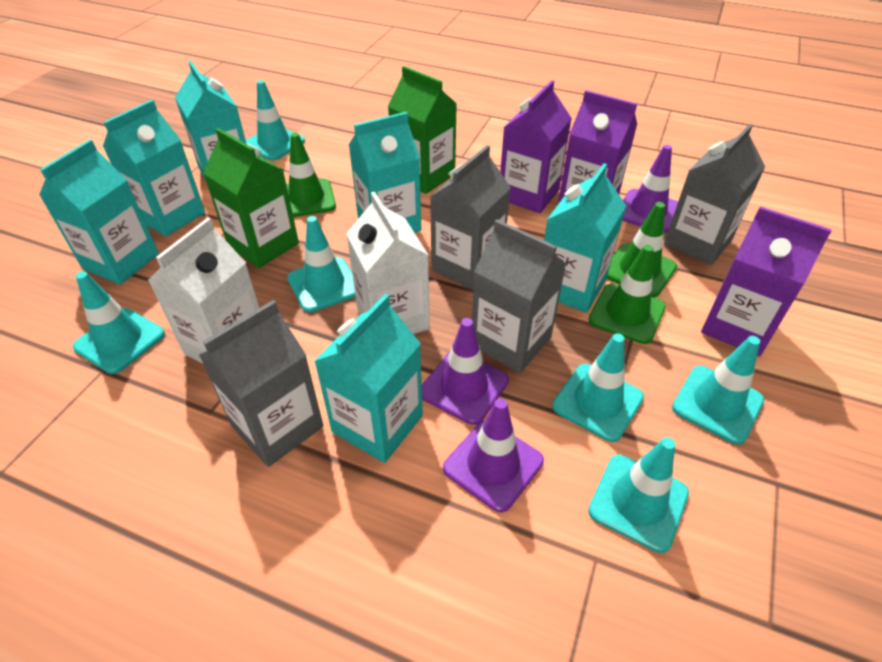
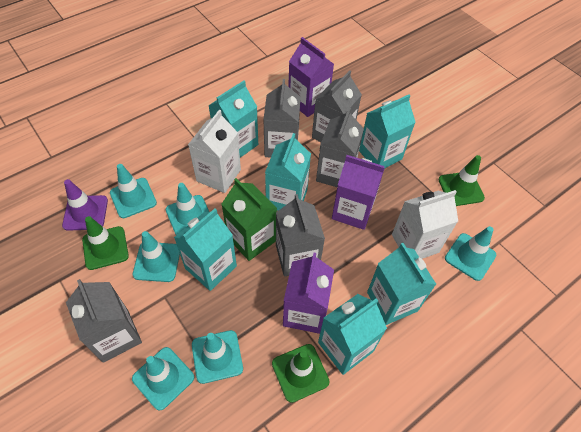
green carton: [203,128,299,268] [387,66,457,194] = 2 -> [222,178,277,261] = 1
grey carton: [199,300,323,467] [430,145,511,290] [472,219,567,373] [664,124,765,265] = 4 -> [66,279,142,363] [263,79,301,158] [276,194,325,277] [312,70,362,142] [316,108,364,187] = 5
purple traffic cone: [422,318,509,425] [443,398,544,512] [622,145,678,233] = 3 -> [62,179,108,231] = 1

